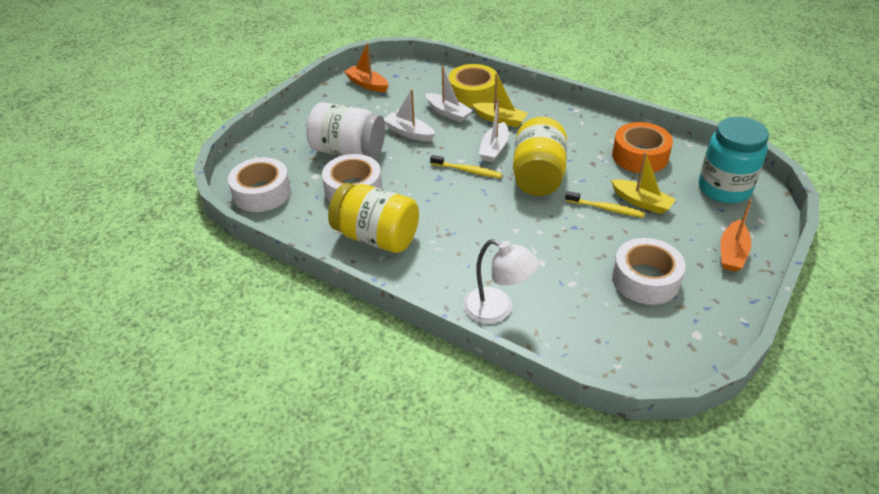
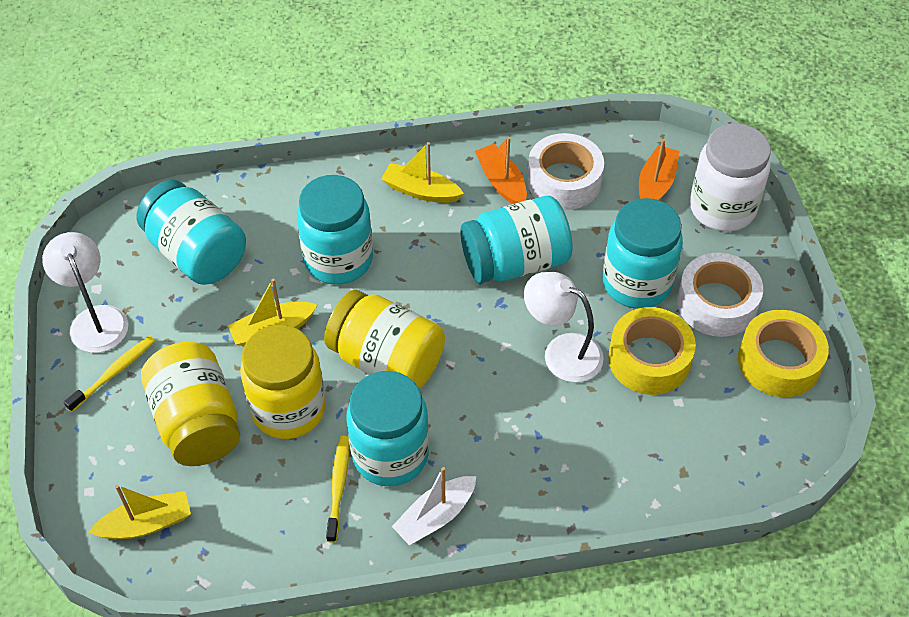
orange tape: [612,122,673,173] = 1 -> none = 0
turquoise jar: [699,117,769,203] = 1 -> [136,180,246,285] [297,175,373,285] [346,371,429,486] [460,196,573,283] [602,198,683,309] = 5
white boat: [384,89,435,141] [425,66,473,123] [479,99,509,162] = 3 -> [392,467,476,545] = 1
white lamp: [463,239,539,324] = 1 -> [42,232,128,353] [524,272,604,382] = 2
white tape: [228,157,291,212] [322,154,382,202] [612,238,686,305] = 3 -> [527,133,604,210] [677,253,763,337] = 2
yellow boat: [472,73,528,127] [611,152,676,214] = 2 -> [89,485,191,539] [228,279,317,346] [381,142,464,203] = 3
yellow jar: [328,183,419,253] [513,117,567,196] = 2 -> [141,342,240,466] [240,325,326,439] [324,290,445,389] = 3
yellow tape: [448,64,498,108] = 1 -> [608,307,696,395] [738,310,829,397] = 2

